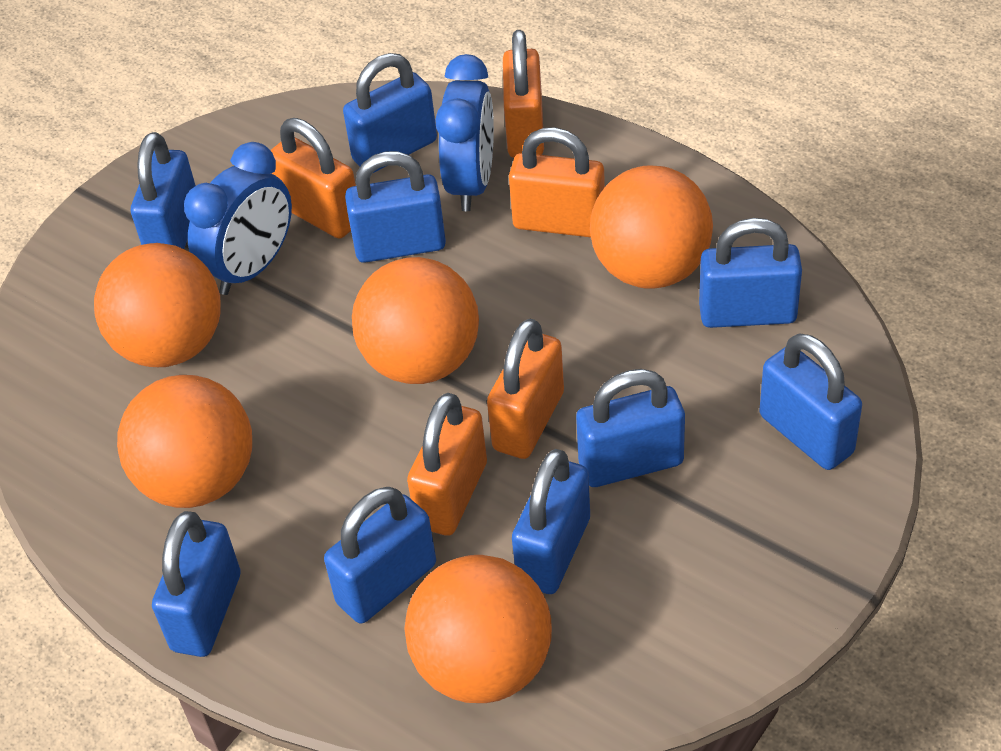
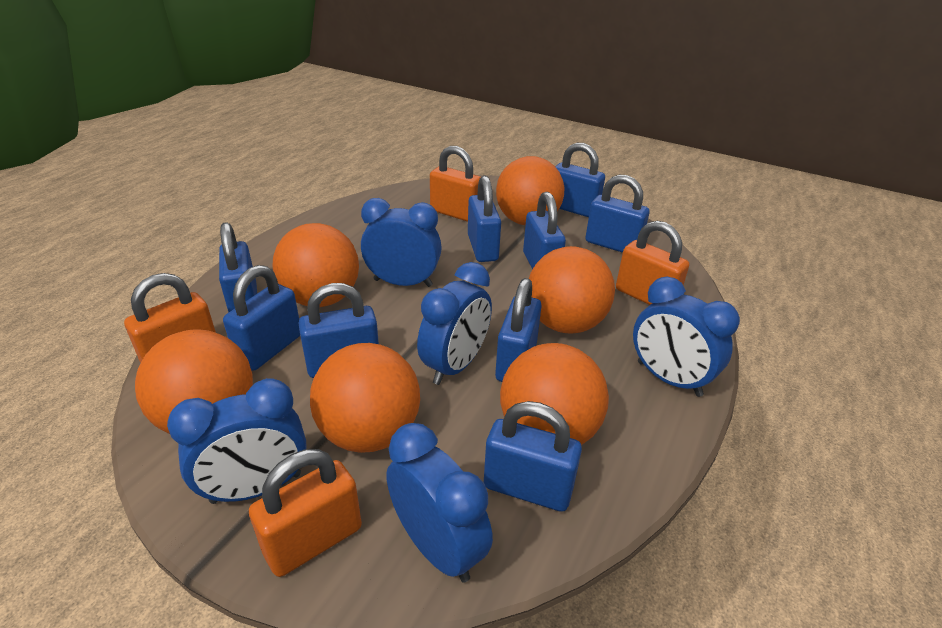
blue clock: [184,142,292,295] [435,54,494,211] = 2 -> [167,378,307,504] [361,198,442,287] [386,423,493,582] [417,262,492,385] [633,277,740,397] = 5
orange ball: [94,243,221,367] [117,375,252,508] [352,257,479,384] [404,555,552,703] [590,165,713,289] = 5 -> [135,330,253,434] [272,223,359,307] [310,343,420,453] [496,156,564,225] [500,343,609,445] [529,246,615,333] = 6
orange padlock: [271,118,356,239] [407,393,487,536] [487,319,564,459] [503,30,544,158] [509,127,605,237] = 5 -> [124,273,216,363] [249,449,362,577] [430,146,481,222] [616,221,689,305] = 4

